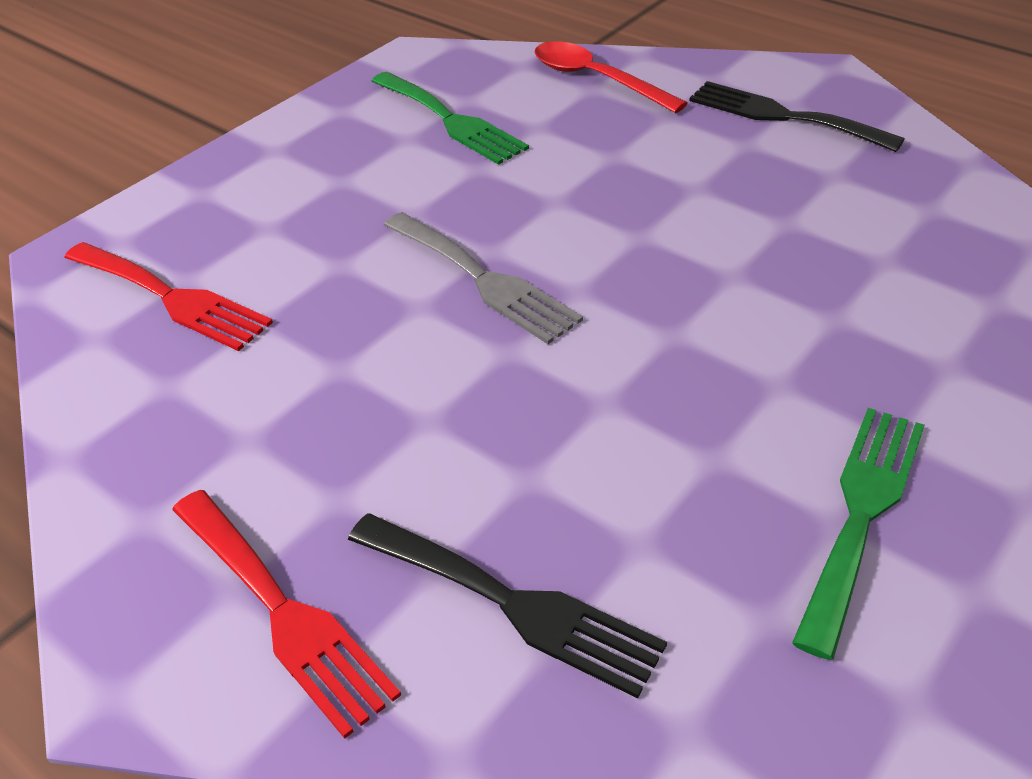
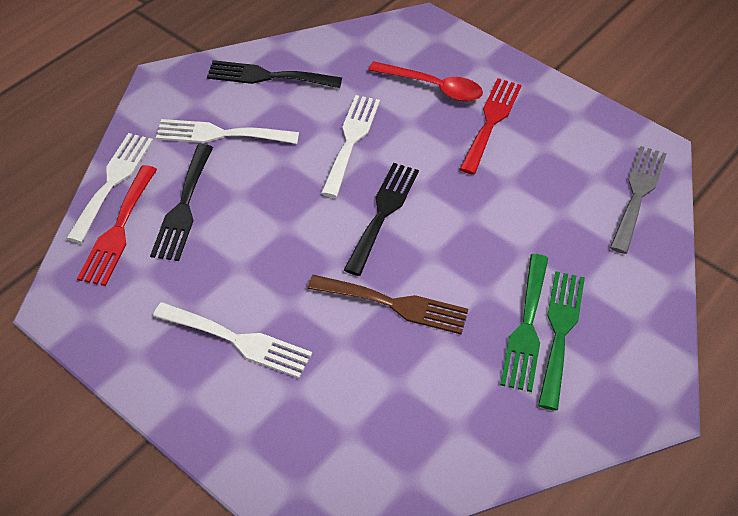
black fork: [348,513,667,699] [689,81,905,152] = 2 -> [150,144,213,261] [207,60,342,88] [344,163,419,276] = 3
brown fork: none = 0 -> [308,275,468,334] = 1
white fork: none = 0 -> [66,133,153,243] [153,302,312,378] [156,119,299,144] [321,95,380,198] = 4

